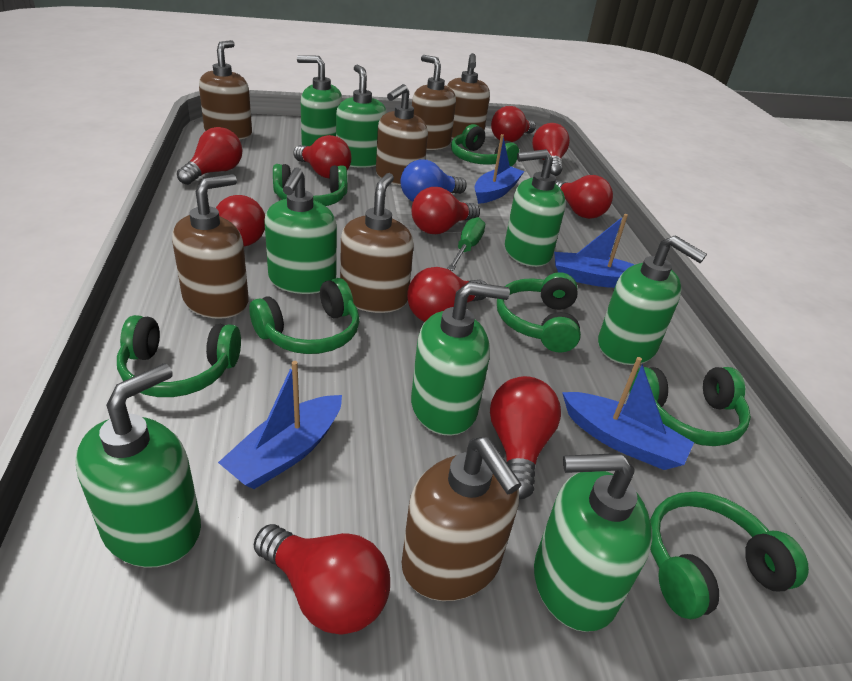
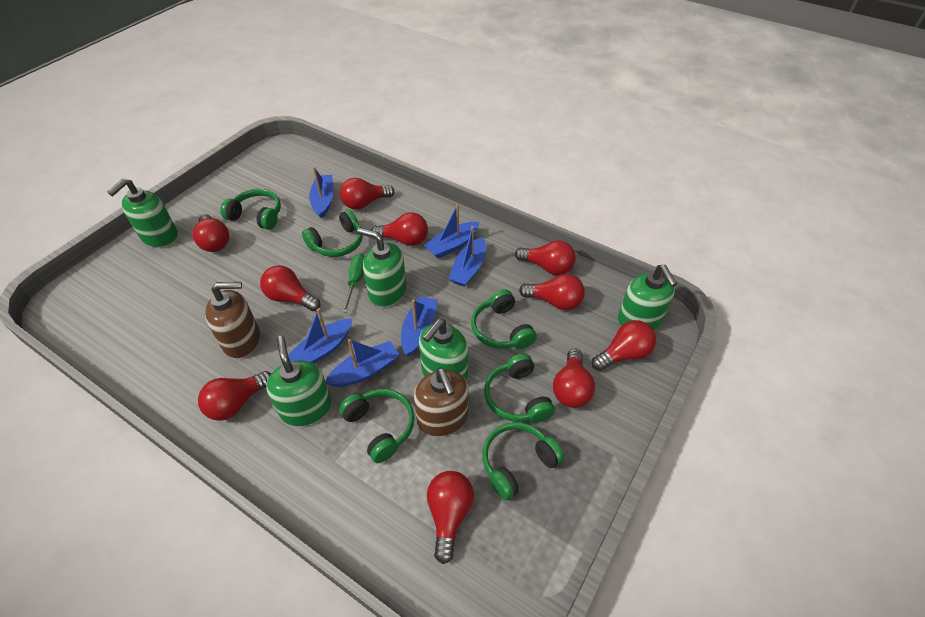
blue boat: [218,361,342,489] [474,134,525,204] [554,214,635,288] [562,357,694,470] = 4 -> [288,308,353,364] [309,167,334,219] [325,339,400,387] [401,296,438,356] [424,204,479,259] [449,226,486,287] = 6
blue light bulb: [401,159,467,201] = 1 -> none = 0
brown soap dispenser: [172,174,249,319] [199,40,252,140] [340,173,414,313] [376,84,428,185] [402,437,522,601] [412,55,456,150] [447,53,490,139] = 7 -> [205,282,260,358] [414,367,469,436] = 2
green headphones: [117,315,241,397] [249,278,360,354] [273,164,348,206] [451,124,519,167] [497,272,581,353] [629,367,751,446] [650,492,809,619] = 7 -> [220,189,281,230] [302,210,363,257] [339,389,415,463] [471,289,537,349] [482,422,564,500] [484,354,555,423] = 6
green soap dispenser: [75,363,201,568] [264,167,337,294] [297,55,343,146] [336,65,387,168] [411,282,510,436] [505,149,566,267] [534,453,652,632] [598,235,707,365] = 8 -> [108,179,178,248] [266,336,332,426] [357,228,407,307] [419,319,468,379] [618,265,677,330] = 5

